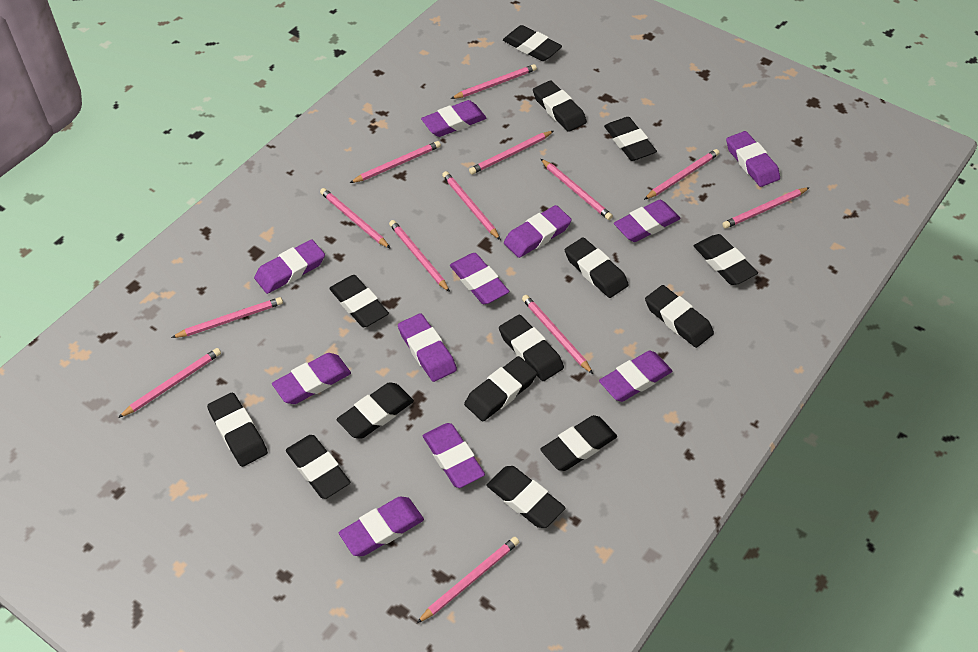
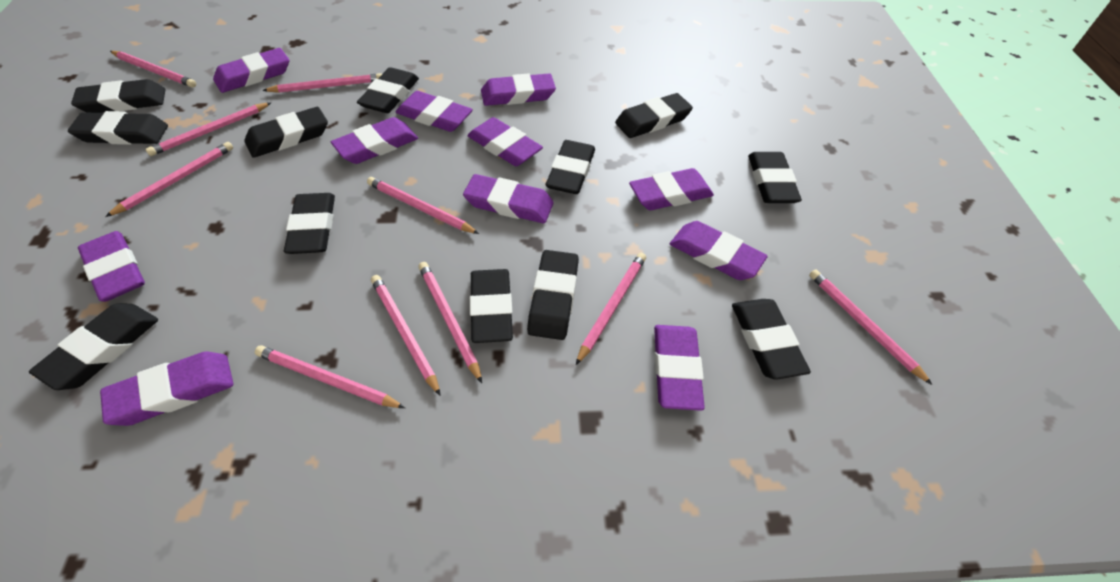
black eraser: [207,393,268,467] [286,435,350,499] [329,275,389,327] [337,382,414,439] [464,356,537,421] [487,466,565,528] [499,315,564,381] [503,25,562,61] [533,80,587,132] [540,415,617,471] [565,237,629,298] [604,117,657,161] [645,285,714,348] [694,234,758,285] = 14 -> [29,303,158,390] [68,111,168,145] [71,79,166,113] [244,107,328,158] [284,193,335,254] [357,67,419,113] [470,269,513,343] [527,250,579,340] [546,140,595,194] [615,93,693,138] [732,299,811,380] [748,152,802,203] = 12
pink pencil: [118,348,221,418] [171,297,283,338] [320,188,391,249] [350,141,441,183] [389,220,450,292] [417,537,519,623] [442,171,501,240] [451,64,537,99] [469,131,553,175] [522,295,593,374] [541,159,613,220] [644,149,719,200] [722,187,810,228] = 13 -> [105,142,233,217] [110,51,196,88] [146,102,272,156] [255,345,405,408] [262,73,382,93] [367,177,479,234] [371,275,441,396] [418,262,482,383] [576,253,646,365] [809,269,932,385] = 10

